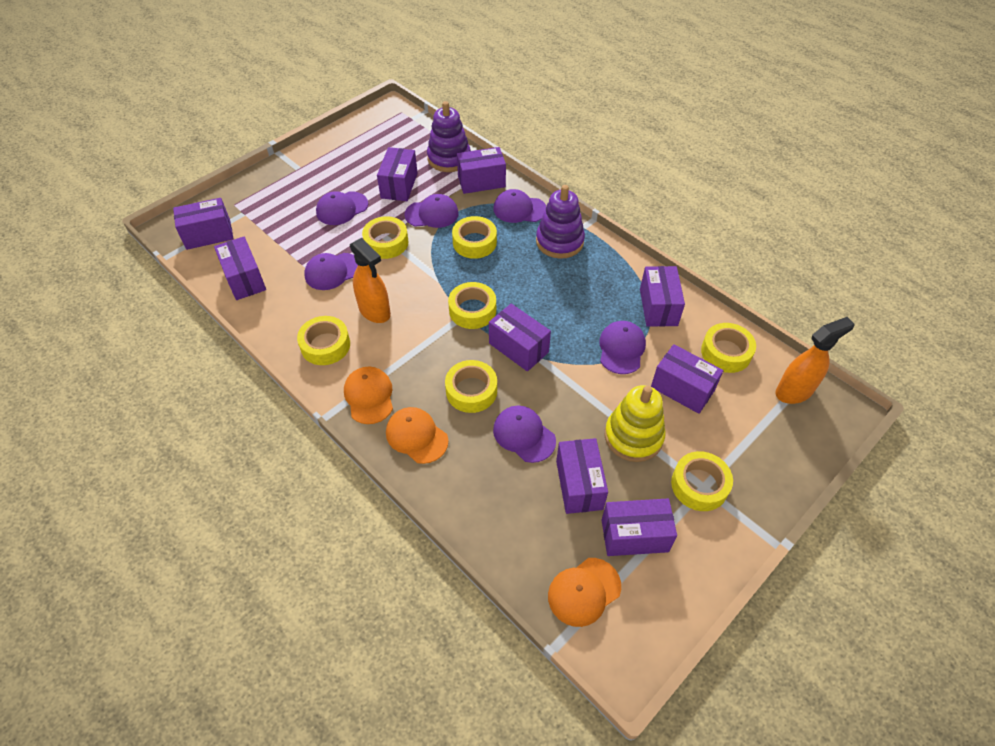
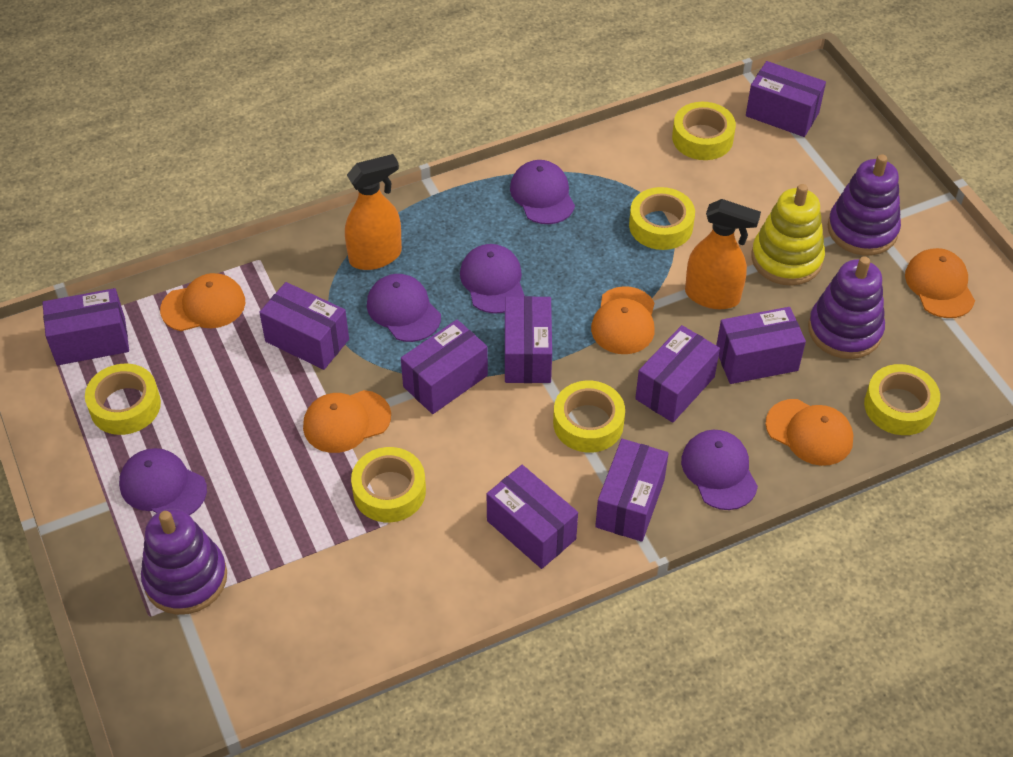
orange cap: [344,367,393,424] [386,407,449,464] [548,558,621,627] = 3 -> [160,273,245,331] [303,390,391,453] [591,286,655,354] [766,399,853,466] [905,248,975,318] = 5
purple cap: [304,253,358,290] [316,191,368,225] [404,194,459,228] [493,406,556,463] [494,189,546,223] [599,321,646,374] = 6 -> [119,448,207,515] [367,274,441,342] [460,244,525,314] [510,160,575,224] [681,430,758,510] = 5
purple stacking toy: [427,101,471,172] [536,185,585,259] = 2 -> [141,509,227,615] [808,256,885,359] [828,154,901,255] = 3
yellow tape: [297,316,350,365] [362,216,408,259] [445,360,497,413] [448,282,496,329] [452,216,497,259] [671,451,733,511] [701,323,756,373] = 7 -> [85,363,161,435] [351,447,426,522] [553,381,625,453] [629,187,695,250] [672,102,736,160] [864,364,940,435] = 6

